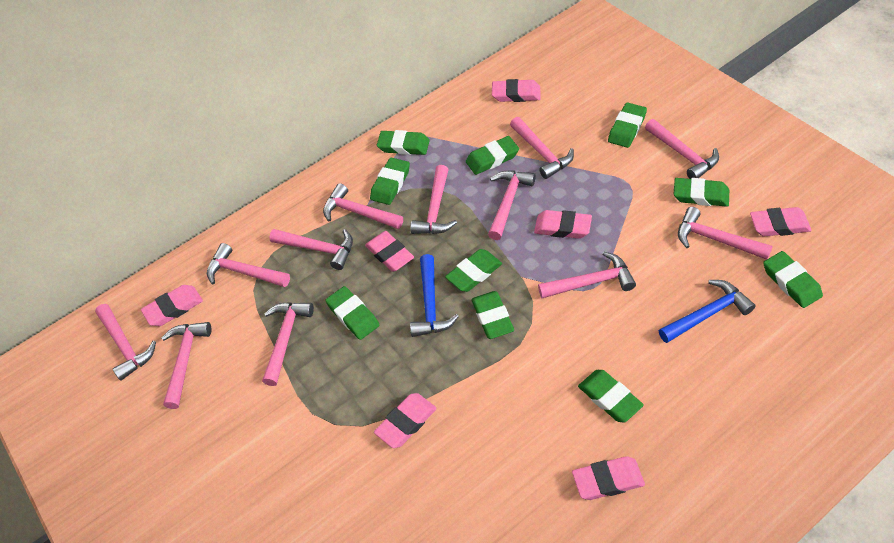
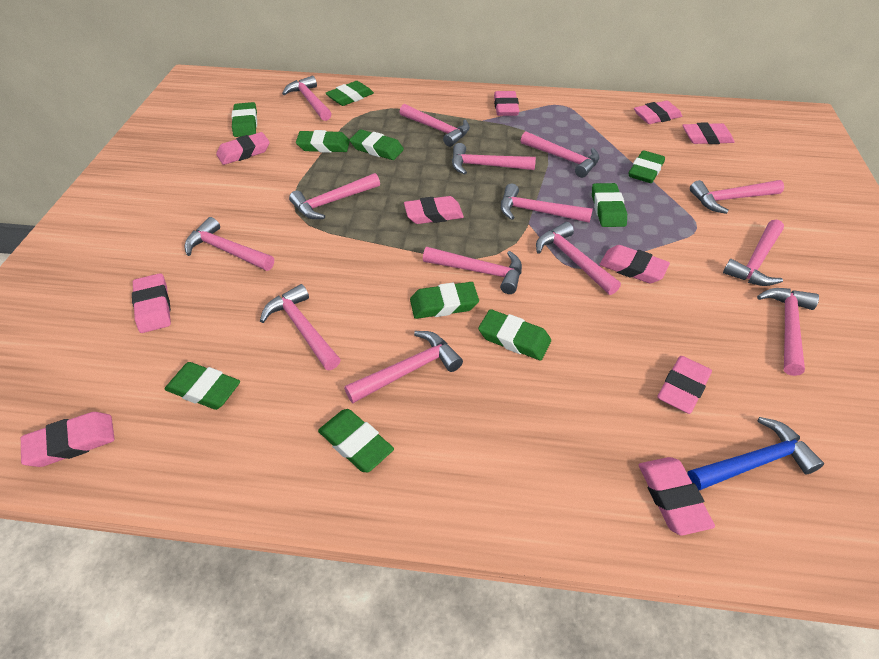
blue hammer: [410,254,459,337] [659,280,756,343] = 2 -> [687,417,824,490] = 1
pink eraser: [141,285,203,326] [365,231,414,272] [374,393,437,448] [492,79,540,102] [534,210,592,239] [572,456,645,500] [750,207,811,237] = 7 -> [21,412,115,467] [132,273,171,333] [216,132,270,165] [404,196,464,224] [494,91,519,116] [599,245,670,283] [634,101,682,124] [639,457,715,535] [657,356,712,414] [683,122,735,144] = 10
pink hammer: [95,304,156,381] [162,322,212,409] [207,243,290,287] [262,302,314,386] [269,229,353,270] [323,183,403,229] [410,165,457,234] [488,171,536,240] [510,117,574,179] [538,252,636,298] [645,119,719,179] [678,207,773,260] = 12 -> [184,217,274,271] [260,284,341,370] [282,76,332,121] [289,173,380,219] [344,331,463,403] [400,104,470,147] [423,247,522,294] [452,143,536,175] [501,184,593,223] [521,131,599,178] [536,222,621,295] [690,180,784,214] [723,219,784,286] [757,288,819,376] = 14

